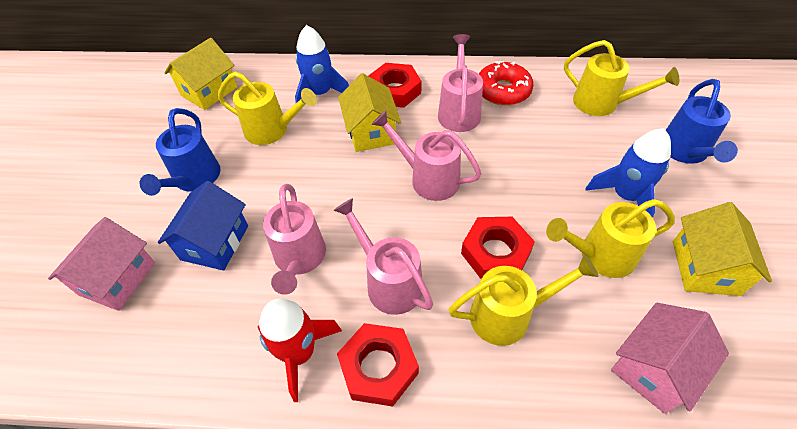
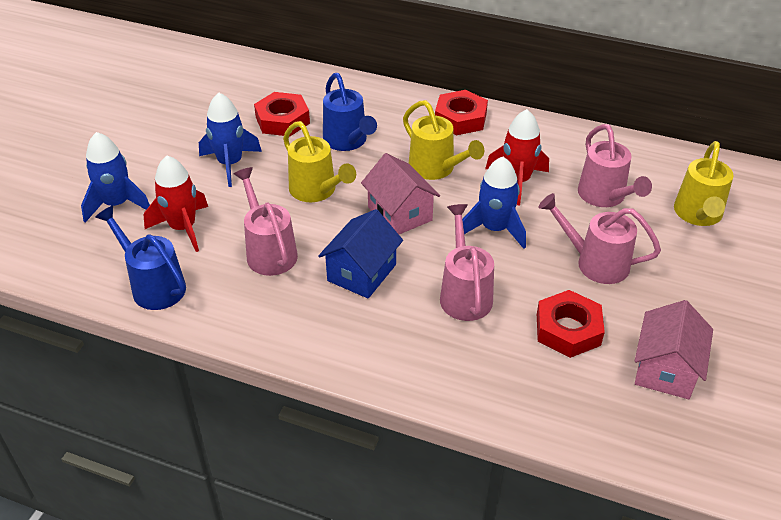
blue rocket: [295,25,349,103] [585,128,671,218] = 2 -> [81,132,150,223] [199,93,262,187] [462,157,526,249] = 3
red donut: [479,61,534,106] = 1 -> none = 0
red rocket: [258,298,342,402] = 1 -> [144,156,208,252] [485,109,549,205] = 2
yellow house: [164,38,237,110] [338,73,401,152] [673,202,772,296] = 3 -> none = 0
yellow watering can: [218,72,317,145] [449,255,599,346] [546,199,675,278] [564,40,679,116] = 4 -> [283,121,356,202] [403,100,484,180] [674,141,734,226] = 3

